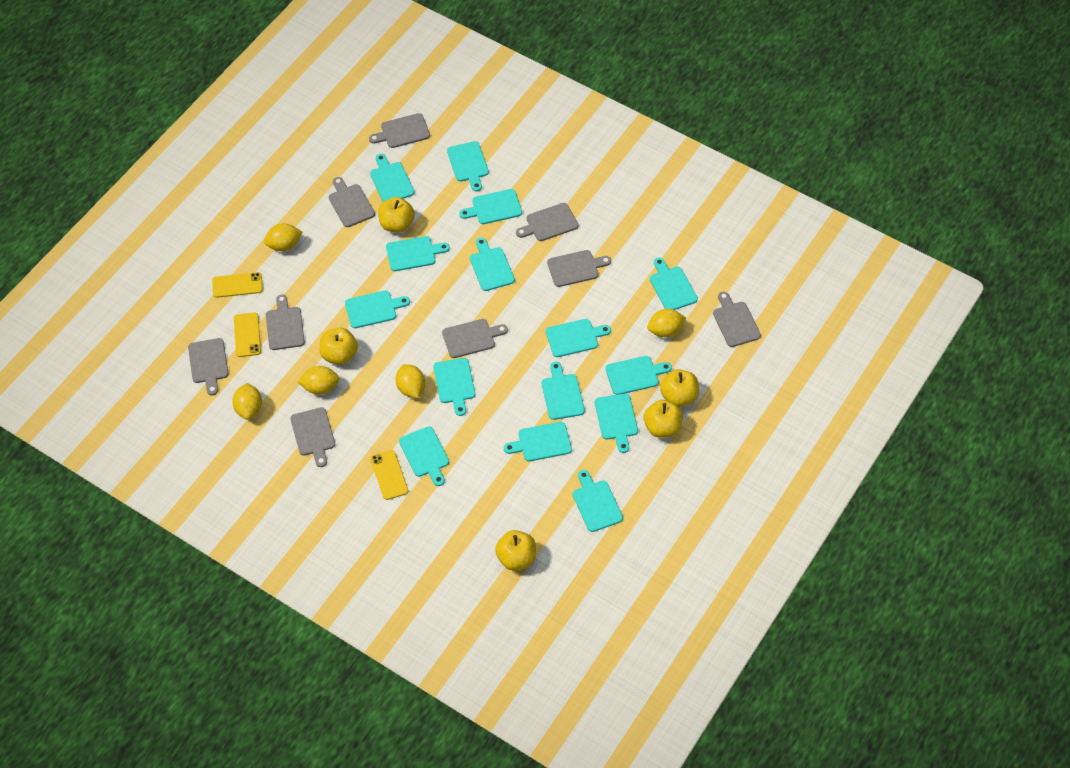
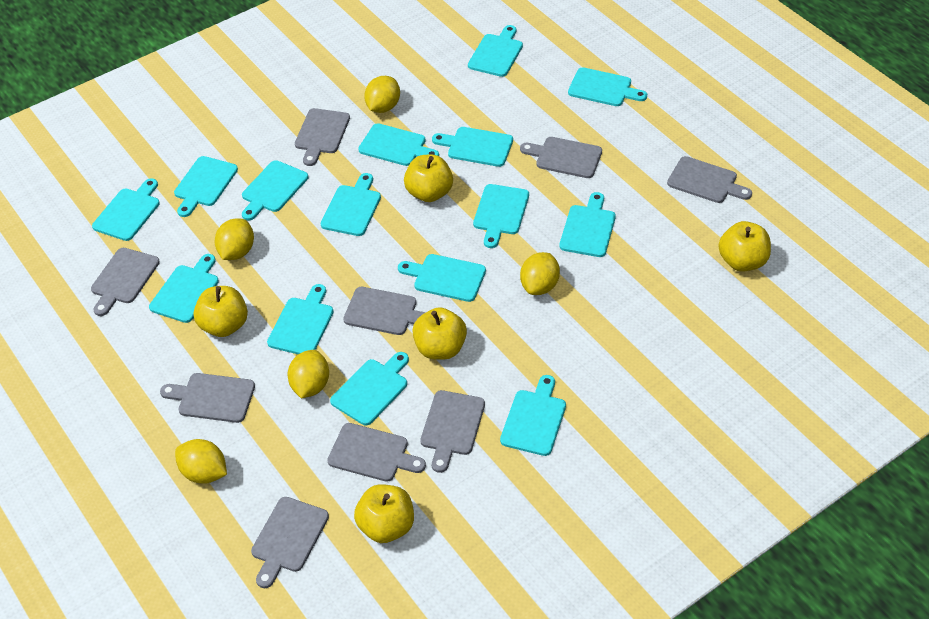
yellow phone: [212,272,263,298] [234,312,261,357] [370,450,408,500] = 3 -> none = 0

